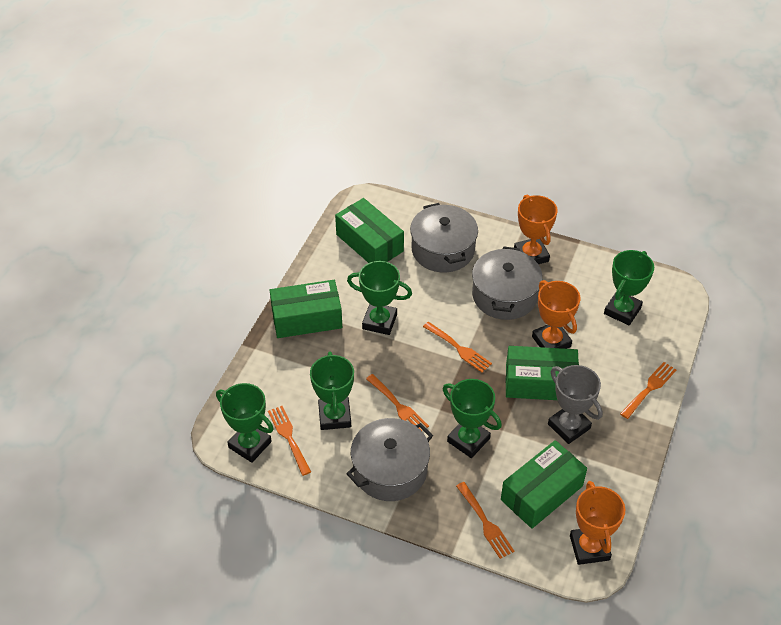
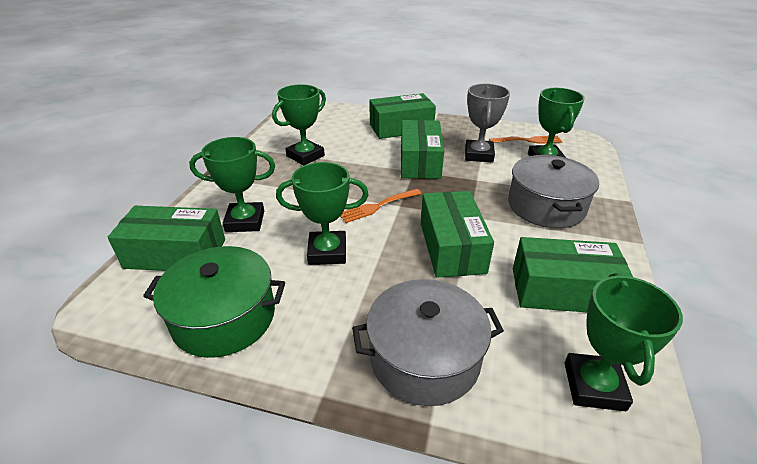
green box: [270,280,342,338] [335,198,404,263] [501,440,587,528] [506,346,579,400] = 4 -> [108,206,225,271] [369,93,436,139] [401,120,444,179] [421,191,494,278] [513,237,633,312] = 5
green pot: none = 0 -> [143,246,285,358] = 1
grey pot: [346,418,433,501] [410,203,478,272] [472,246,542,320] = 3 -> [352,279,504,406] [508,155,599,228] = 2
orange fork: [268,406,311,476] [366,374,429,431] [423,322,492,373] [456,482,515,559] [620,362,676,419] = 5 -> [340,189,421,223] [489,135,563,144] = 2
orange trophy: [514,195,558,264] [532,280,580,349] [570,481,625,565] = 3 -> none = 0

